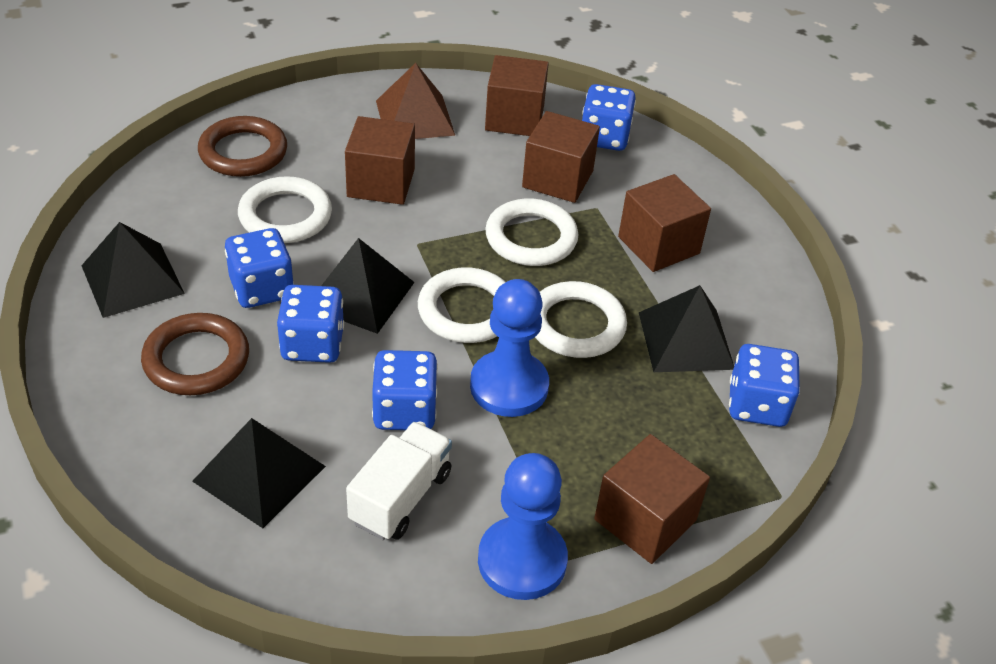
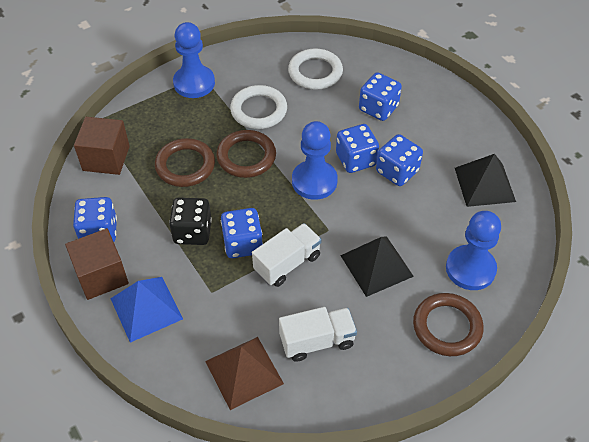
black dice: none = 0 -> [169,197,212,245] = 1
black pyramid: [81,222,185,318] [192,418,326,528] [321,238,415,334] [639,285,734,372] = 4 -> [340,236,414,297] [455,154,516,207] = 2
blue pawn: [470,279,549,417] [478,453,568,600] = 2 -> [173,22,215,98] [292,121,338,200] [446,211,501,290] = 3
blue pyramid: none = 0 -> [110,277,183,343] = 1
brown cube: [345,116,415,205] [485,55,549,136] [522,111,600,203] [594,434,710,564] [618,174,711,272] = 5 -> [65,228,129,300] [74,117,130,175] = 2
brown ring: [141,313,249,395] [198,116,287,177] = 2 -> [155,138,215,187] [216,130,276,178] [413,293,484,356] = 3
white ring: [238,176,332,243] [418,267,506,343] [485,198,579,266] [535,281,627,358] = 4 -> [230,85,287,129] [288,48,343,90] = 2
white truck: [346,422,452,540] = 1 -> [252,223,322,287] [279,307,357,362] = 2

